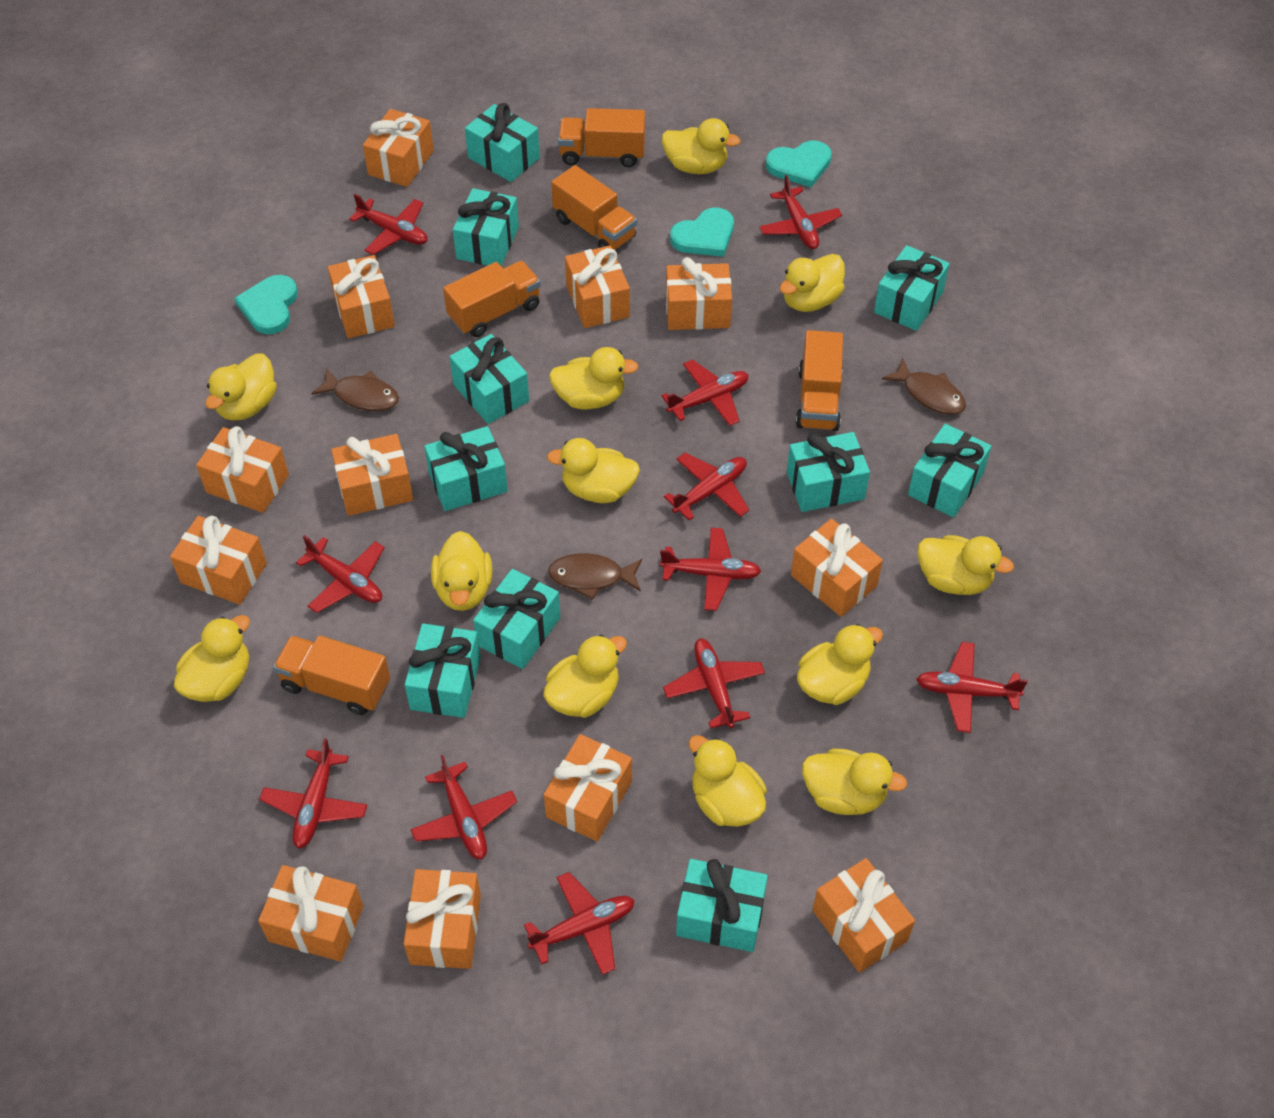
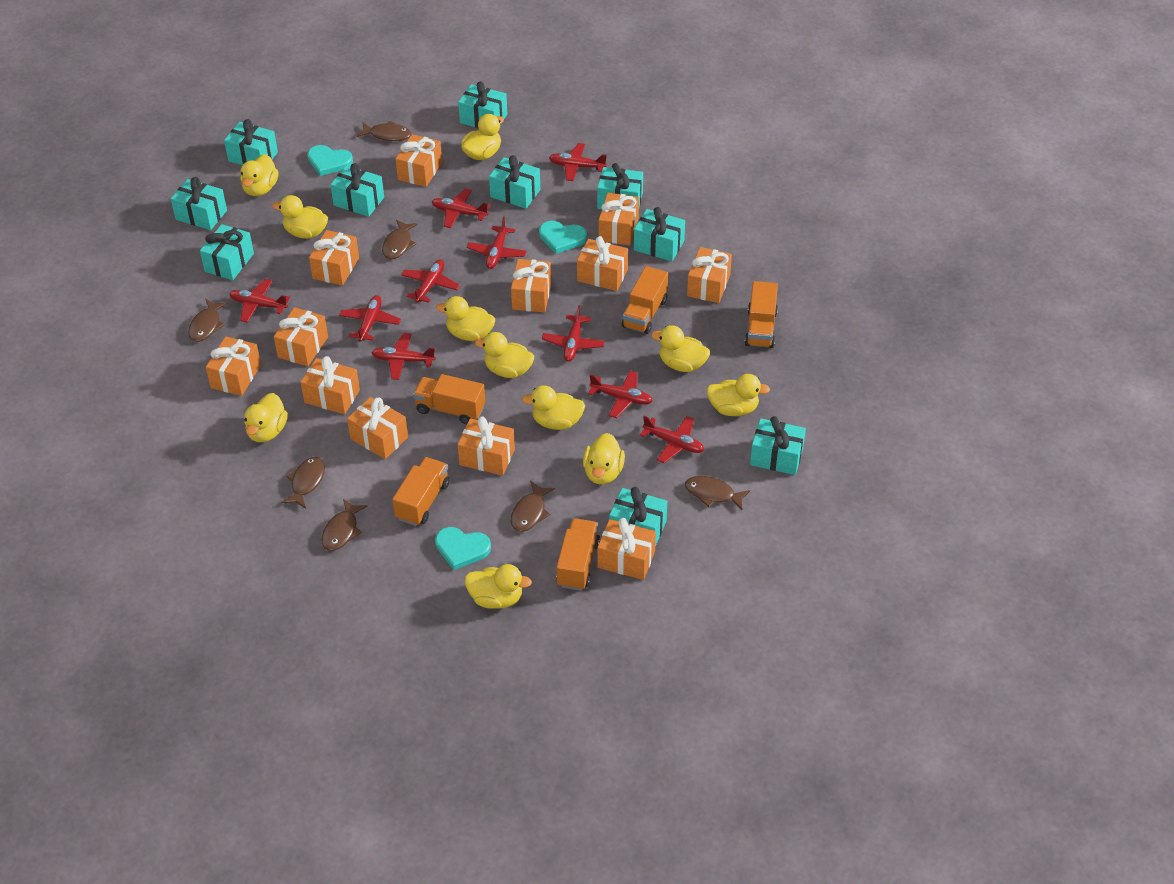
brown fish: [311,368,399,411] [548,553,642,600] [882,358,966,415] = 3 -> [188,299,228,342] [281,457,325,509] [321,499,367,551] [357,121,411,141] [382,220,418,259] [511,481,555,532] [685,476,750,510] = 7
red plane: [259,738,367,849] [296,535,385,613] [349,194,427,255] [410,755,517,859] [524,872,635,975] [660,528,761,611] [662,359,749,426] [663,638,765,729] [664,453,749,521] [759,175,842,249] [916,642,1028,733] = 11 -> [229,279,290,323] [339,295,401,342] [371,333,436,380] [401,259,460,303] [432,189,490,228] [467,217,527,269] [542,305,605,362] [549,143,607,181] [588,371,653,418] [640,416,704,463] = 10
yellow duck: [174,615,250,702] [205,354,277,421] [431,531,493,611] [543,635,627,718] [547,438,640,503] [549,347,638,410] [662,118,741,174] [689,735,767,827] [779,254,845,312] [797,624,883,705] [802,749,907,815] [917,535,1014,595] = 12 -> [240,154,279,196] [244,393,288,442] [273,195,328,239] [436,296,495,341] [461,114,504,160] [465,564,532,609] [475,332,534,378] [522,385,585,430] [583,433,625,484] [651,325,710,372] [706,374,770,416] = 11

